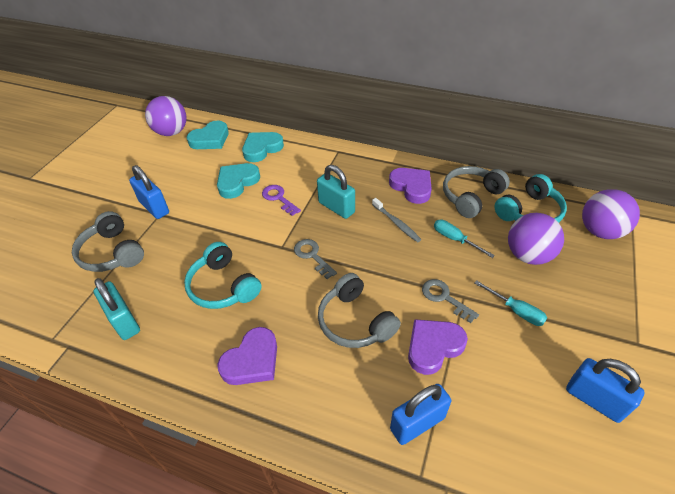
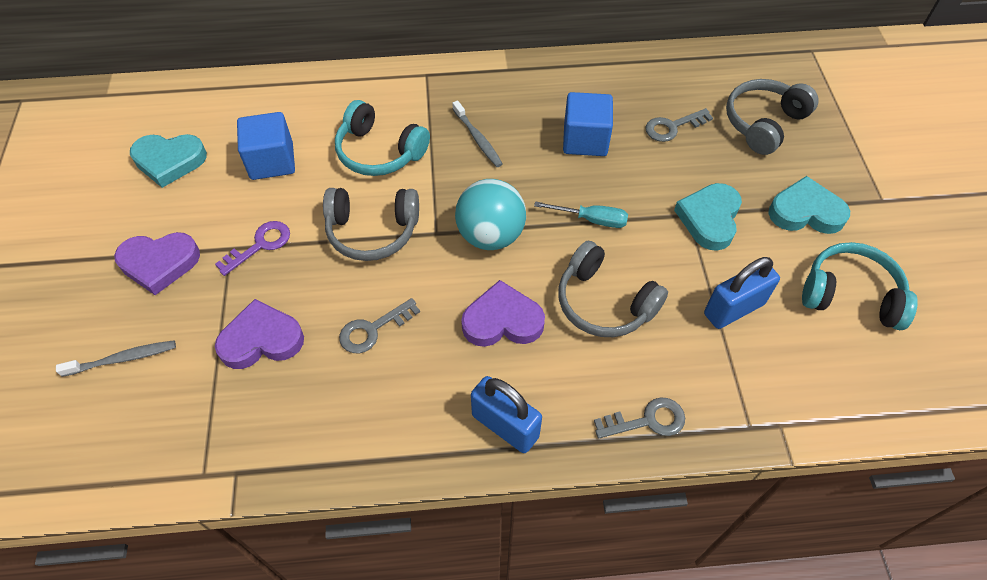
blue cube: none = 0 -> [237,112,295,180] [563,92,613,156] = 2
blue padlock: [129,165,169,219] [390,384,451,445] [566,358,645,423] = 3 -> [471,376,542,453] [704,257,780,329] = 2
grey key: [294,239,337,279] [422,279,479,323] = 2 -> [339,298,420,353] [594,397,685,439] [646,108,713,142] = 3
grey toothbrush: [372,198,421,242] = 1 -> [56,340,176,377] [452,101,503,167] = 2
purple ball: [145,96,187,136] [508,213,564,265] [582,189,640,239] = 3 -> none = 0
turquoise ball: none = 0 -> [455,179,526,250] = 1
turquoise padlock: [93,278,140,340] [317,165,355,219] = 2 -> none = 0
turquoise screwdriver: [434,220,495,258] [474,280,547,326] = 2 -> [534,201,628,228] = 1

